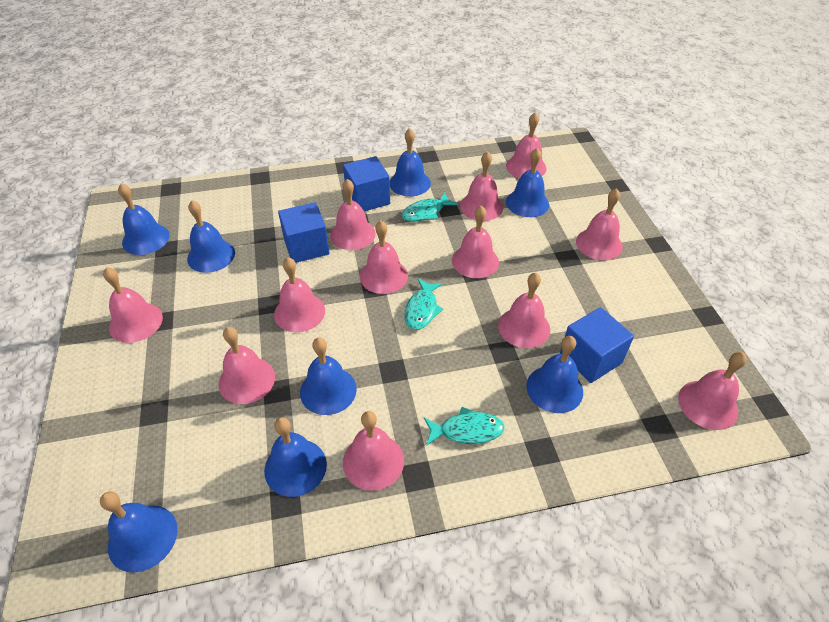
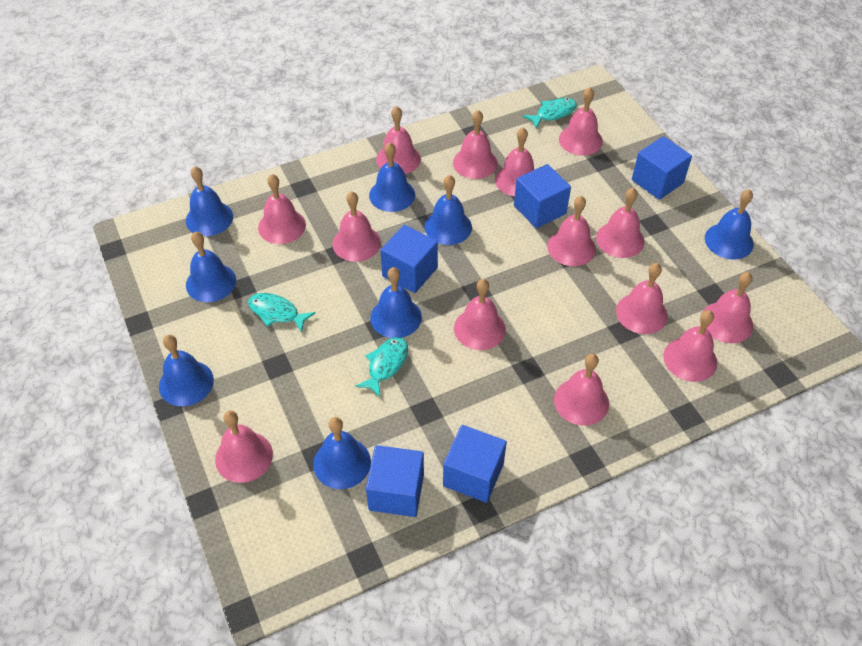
blue cube: [278,202,330,263] [343,156,390,211] [560,307,634,383] = 3 -> [366,445,424,517] [380,225,438,293] [443,425,507,503] [514,164,571,228] [632,136,692,200] = 5
pink bell: [103,267,163,343] [219,327,275,404] [274,257,325,332] [330,179,376,250] [343,411,404,491] [360,221,408,294] [452,206,499,278] [460,151,503,221] [498,273,550,348] [506,112,547,178] [576,188,623,260] [678,352,747,430] = 12 -> [215,411,273,483] [258,174,306,244] [332,191,381,262] [376,106,421,174] [453,110,498,179] [454,279,506,350] [495,128,534,196] [547,196,596,266] [554,354,609,426] [559,87,603,156] [596,188,645,258] [616,263,668,334] [663,310,717,382] [702,272,753,343] = 14

